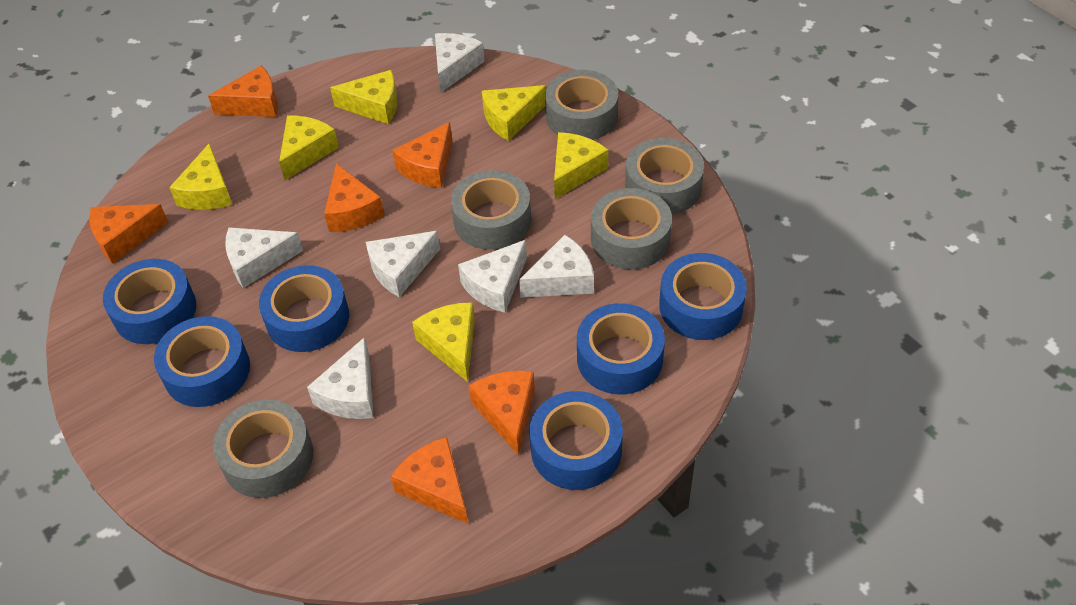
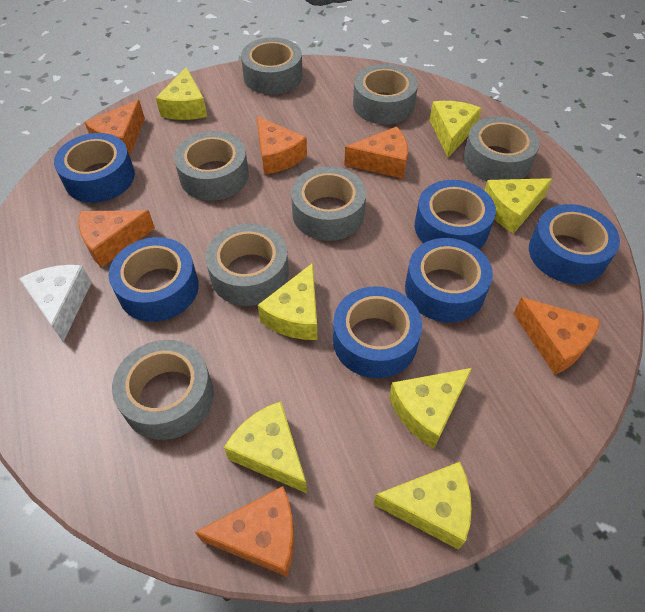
grey tape: [213,400,313,498] [451,170,531,250] [545,70,618,140] [591,188,672,270] [625,138,704,214] = 5 -> [112,340,214,440] [174,131,249,201] [205,223,289,306] [241,37,302,95] [291,166,366,241] [353,64,418,124] [463,116,540,181] = 7
white cheese: [225,227,303,288] [307,337,373,419] [366,231,440,297] [435,33,485,92] [458,240,527,313] [519,235,594,298] = 6 -> [19,265,92,342] = 1
yellow cheese: [169,143,233,210] [279,115,339,180] [330,70,398,124] [412,302,475,382] [482,85,547,141] [554,132,608,199] = 6 -> [156,67,207,120] [224,401,307,493] [258,263,317,340] [373,462,472,550] [389,368,472,449] [429,101,482,157] [484,178,552,234] = 7

